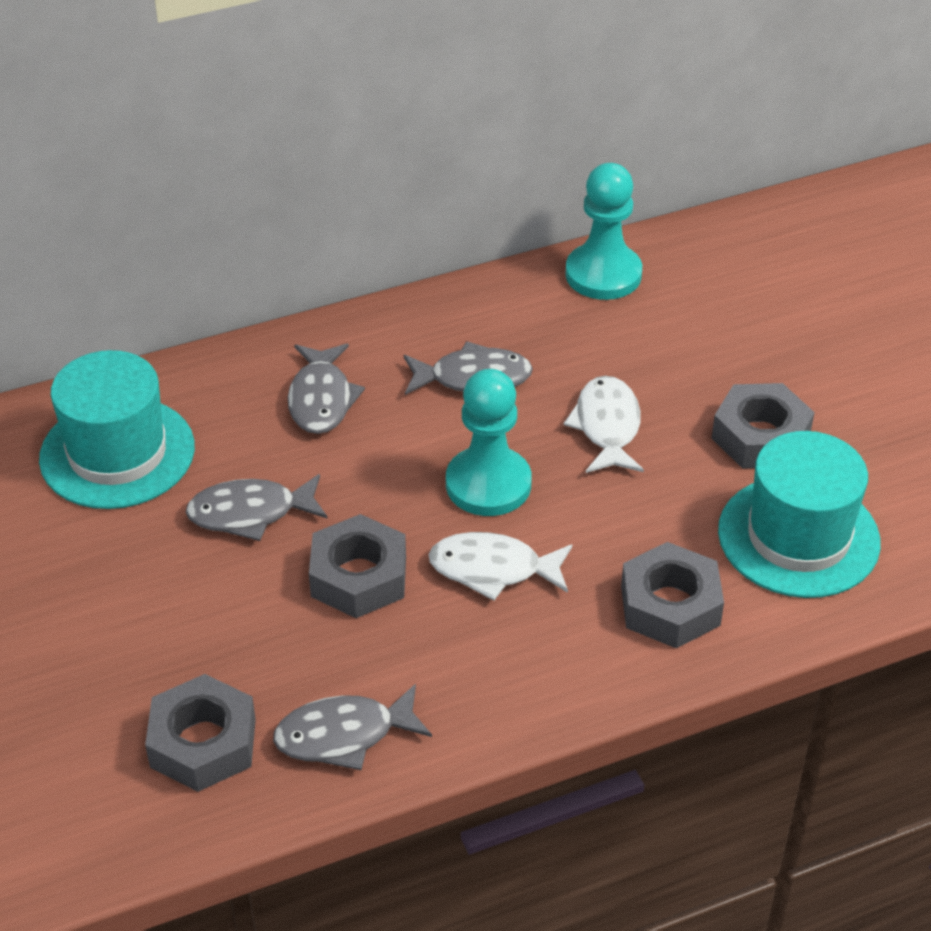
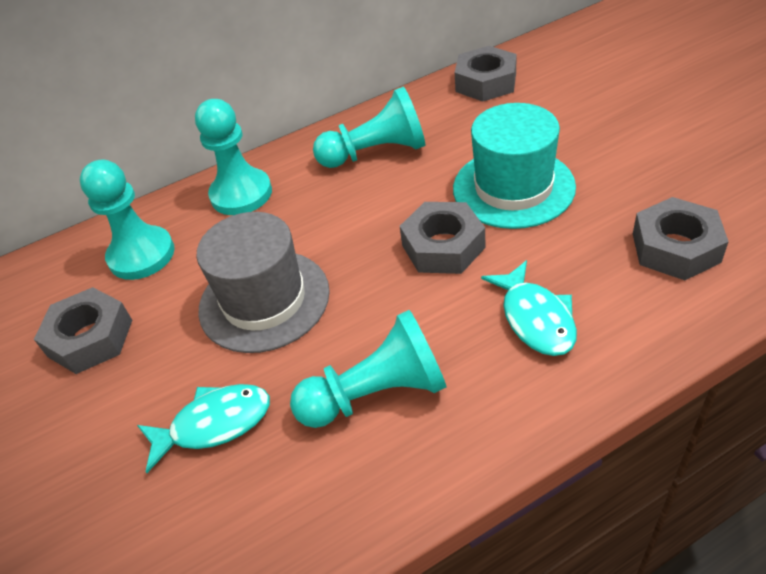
grey fish: [186,474,328,541] [273,684,432,770] [288,344,365,434] [404,341,533,395] = 4 -> none = 0
grey hat: none = 0 -> [197,212,330,353] = 1
turquoise fish: none = 0 -> [137,384,270,473] [481,260,577,356] = 2
turquoise hat: [39,350,195,509] [718,431,881,598] = 2 -> [453,103,576,229] = 1
turquoise pawn: [446,369,532,516] [565,163,642,300] = 2 -> [80,160,175,280] [195,99,272,215] [290,310,446,428] [313,87,425,168] = 4
white fish: [429,532,572,601] [564,376,644,473] = 2 -> none = 0

